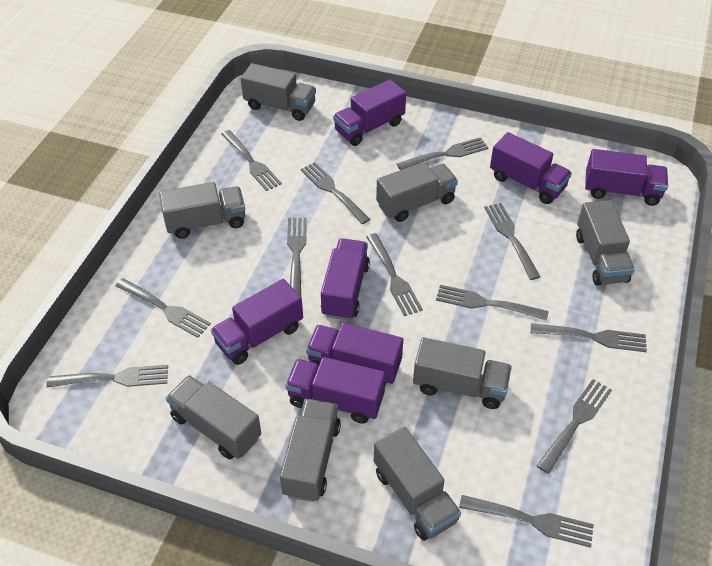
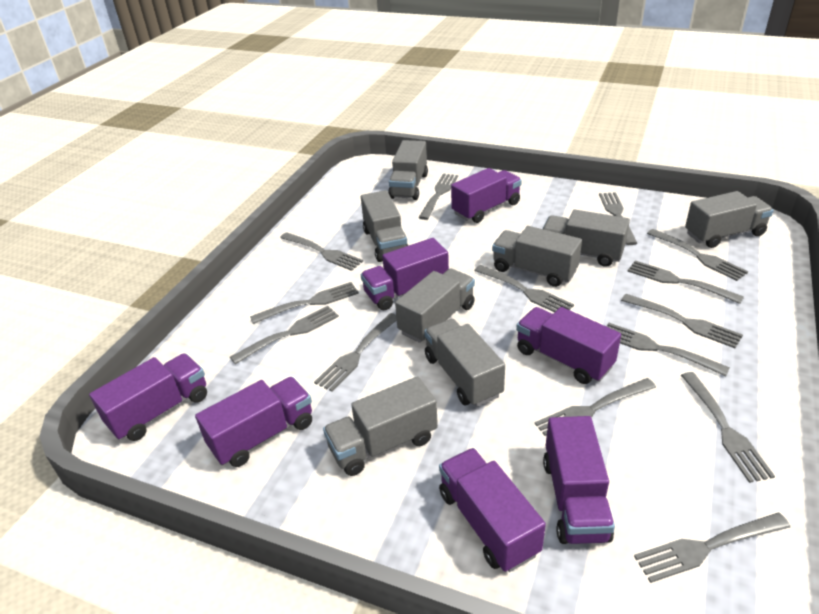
grey fork: [46,365,168,388] [115,278,211,338] [221,130,282,191] [287,218,307,297] [301,162,370,224] [367,233,423,316] [397,137,488,170] [436,285,549,321] [459,495,594,548] [484,203,541,280] [531,323,647,352] [537,379,612,474] = 12 -> [230,306,339,364] [250,282,359,324] [280,232,363,271] [314,313,397,392] [419,173,458,220] [474,265,574,312] [535,378,656,436] [599,192,637,245] [606,323,730,376] [621,294,743,348] [627,260,744,304] [634,513,790,583] [647,229,748,281] [681,372,775,483] = 14

